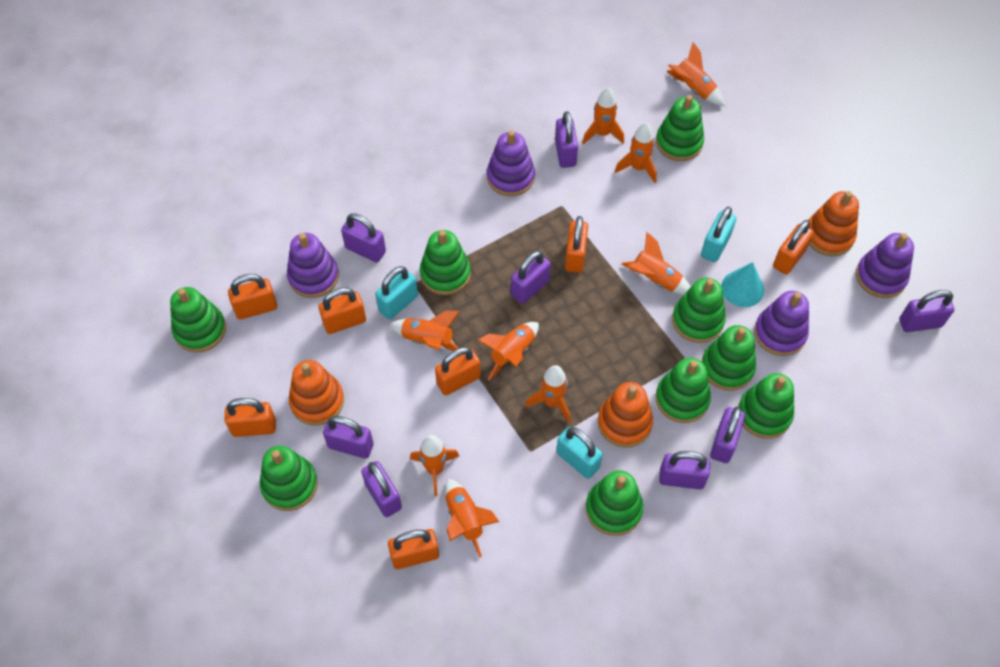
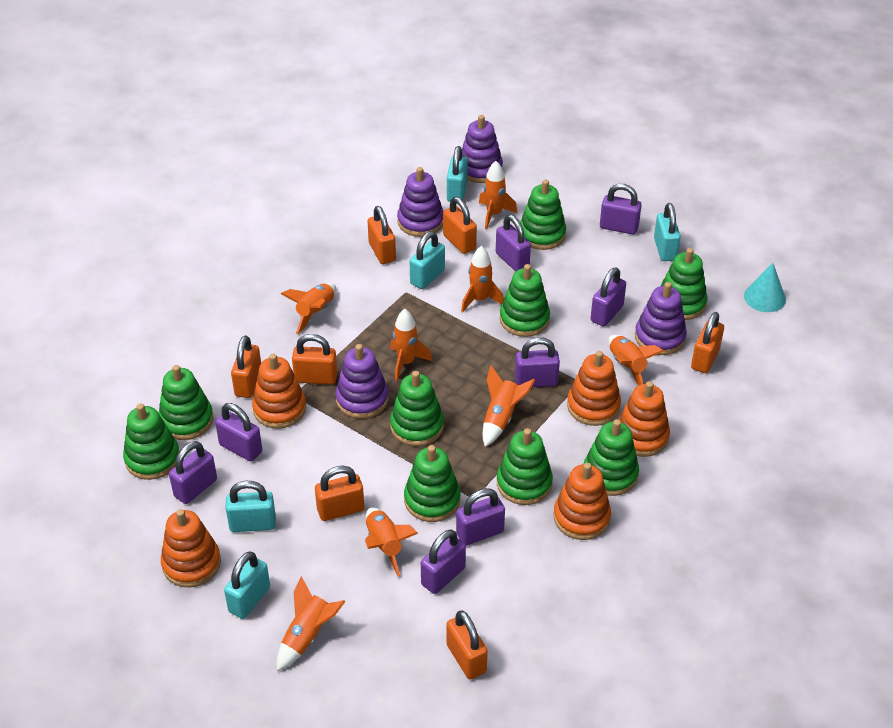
orange rocket: [390,310,460,351] [410,435,459,496] [445,479,499,557] [477,322,539,381] [525,365,571,423] [582,87,624,144] [615,122,657,183] [622,232,691,295] [667,42,725,106] = 9 -> [277,576,346,671] [281,283,336,334] [365,507,418,577] [390,309,432,381] [461,246,504,312] [479,161,517,229] [483,366,535,447] [608,335,664,386] = 8
orange stacking toy: [289,360,344,426] [598,382,653,448] [808,191,859,256] = 3 -> [161,509,221,587] [252,354,306,429] [553,463,611,540] [567,351,621,426] [618,381,670,457] = 5
turquoise padlock: [375,266,418,319] [556,427,603,479] [701,207,736,262] = 3 -> [224,551,270,619] [226,481,276,532] [410,231,445,289] [447,146,468,202] [654,203,681,261] = 5

